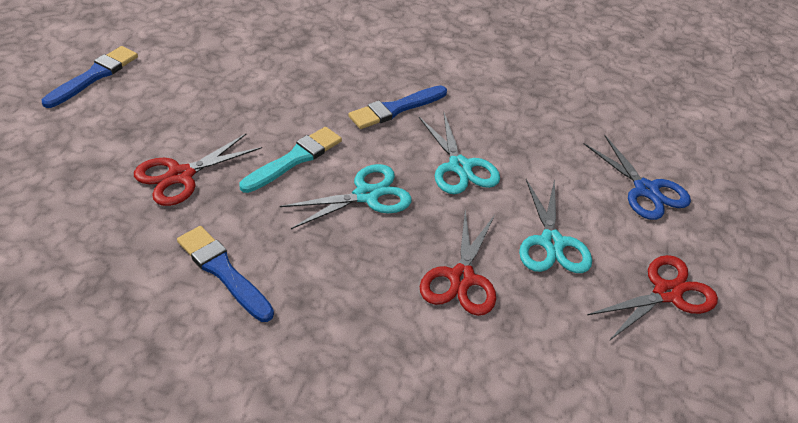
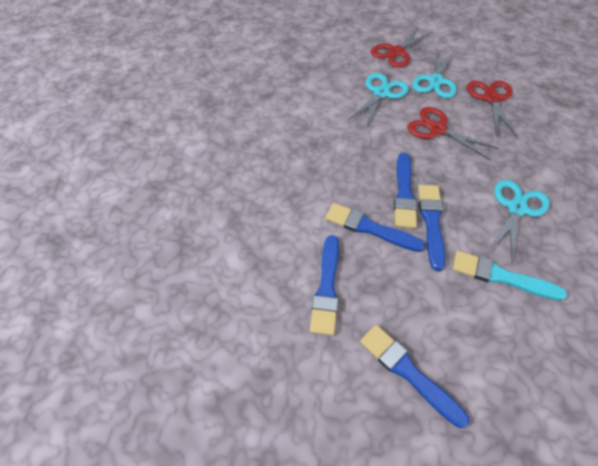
blue brush: [42,46,138,108] [177,226,274,322] [348,85,447,129] = 3 -> [310,235,339,335] [325,203,425,252] [360,325,469,428] [394,153,417,228] [418,185,445,271] = 5
blue scissors: [584,135,691,220] = 1 -> none = 0

